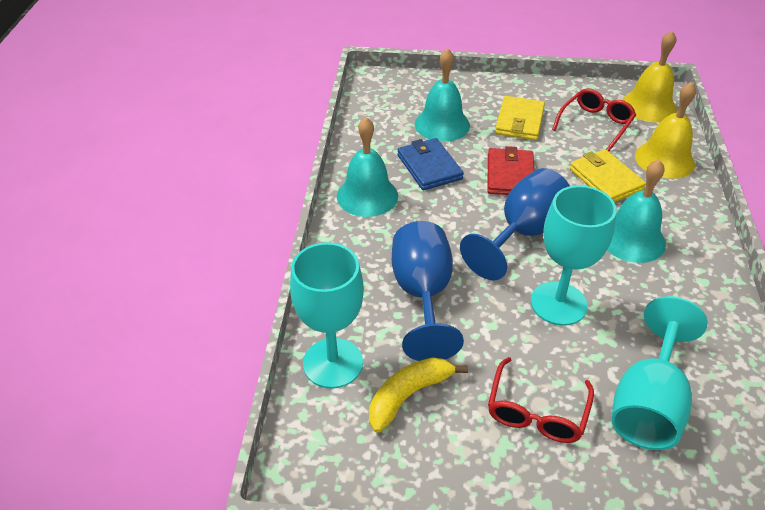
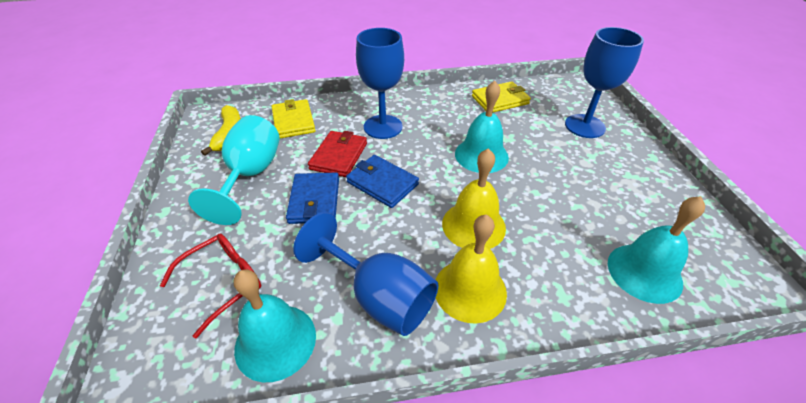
blue goblet: [392,221,464,361] [460,168,570,280] = 2 -> [293,212,438,336] [356,28,404,139] [565,27,644,138] = 3
blue wallet: [397,138,464,190] = 1 -> [286,173,339,224] [346,155,419,208] = 2
red glasses: [488,357,594,443] [552,89,636,151] = 2 -> [160,234,261,339] = 1
turquoise goblet: [290,242,364,389] [531,185,617,326] [611,296,708,450] = 3 -> [188,115,280,225] = 1

